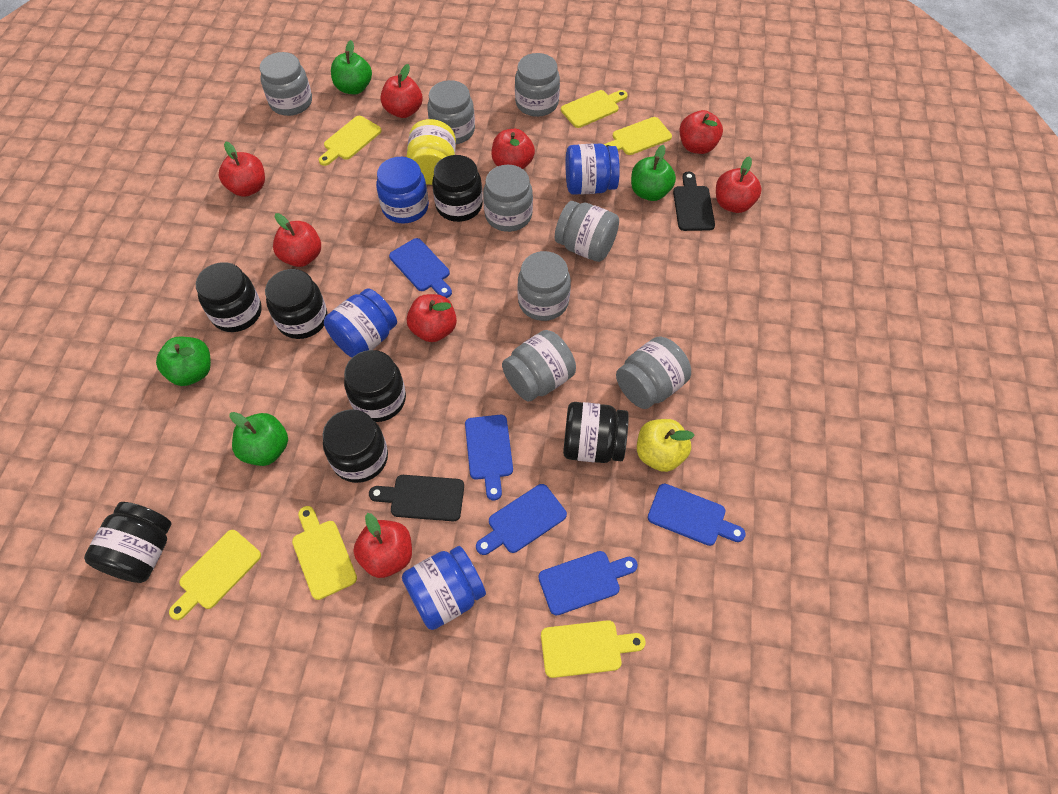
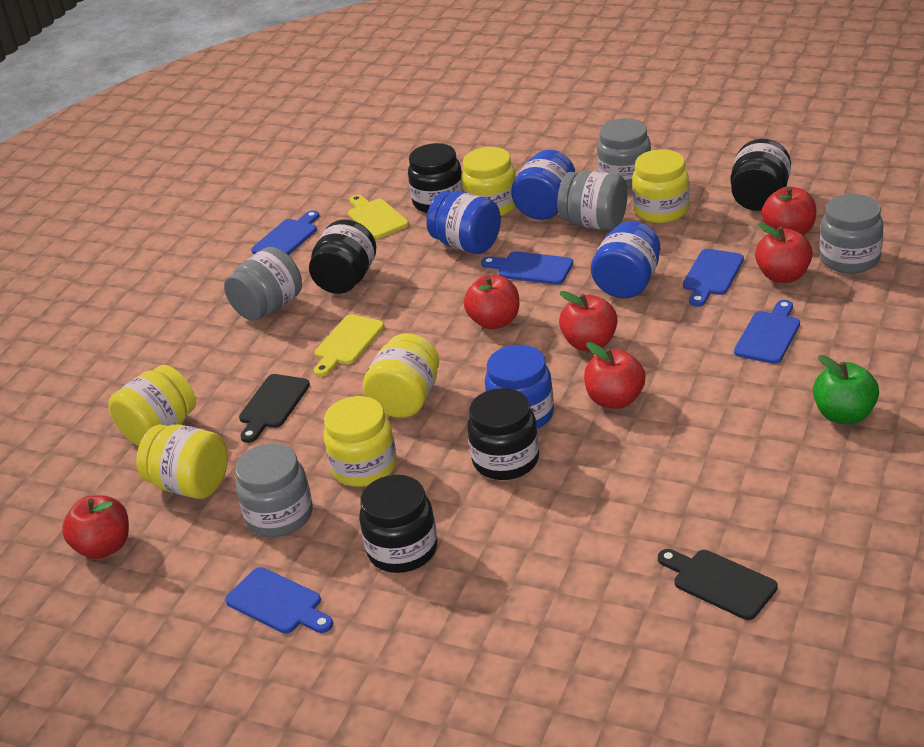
black jar: [84,502,172,583] [196,262,262,332] [265,269,327,339] [323,409,388,483] [344,350,406,422] [432,155,483,222] [563,402,629,463] = 7 -> [309,219,376,294] [359,475,437,573] [408,143,463,213] [467,388,539,480] [731,139,791,211] = 5
green apple: [156,337,211,386] [229,412,288,466] [331,40,372,94] [631,145,676,201] = 4 -> [813,355,879,424] = 1
grey jar: [260,52,312,116] [427,80,475,144] [483,165,533,232] [502,330,576,402] [515,53,560,117] [517,251,571,321] [555,201,619,262] [616,337,691,409] = 8 -> [224,247,302,321] [235,443,313,537] [557,170,628,231] [597,118,651,189] [820,194,884,274] = 5
red apple: [219,142,265,197] [273,213,321,267] [353,513,412,578] [381,64,423,118] [407,294,457,342] [491,129,535,169] [679,110,723,154] [716,156,762,213] = 8 -> [62,495,129,559] [464,275,519,330] [559,291,618,351] [584,342,646,409] [755,223,813,283] [762,187,816,235] = 6
yellow apple: [637,419,695,472] = 1 -> none = 0
yellow cutting board: [169,530,261,620] [292,506,357,600] [319,116,382,166] [541,620,645,678] [561,90,628,128] [604,117,672,155] = 6 -> [314,315,384,377] [348,195,409,239] = 2
yellow jar: [407,119,456,185] = 1 -> [109,365,196,446] [136,424,228,499] [323,396,397,487] [363,333,439,418] [461,147,516,216] [632,149,689,223] = 6

